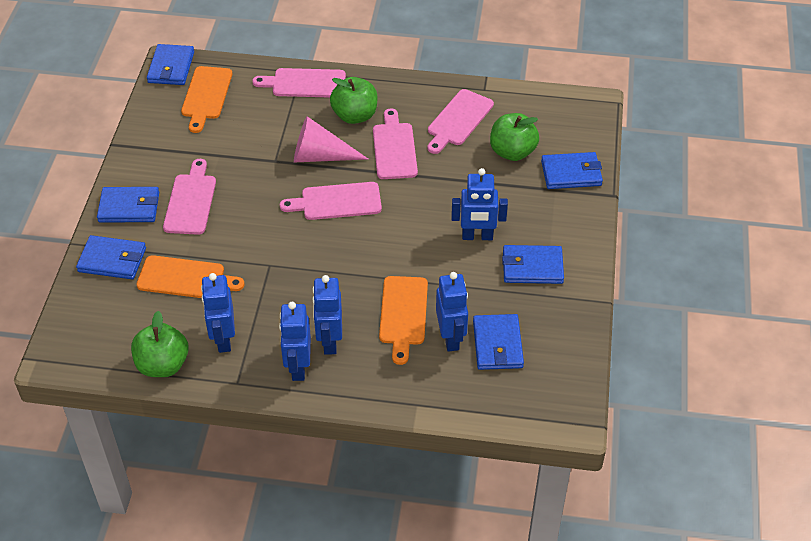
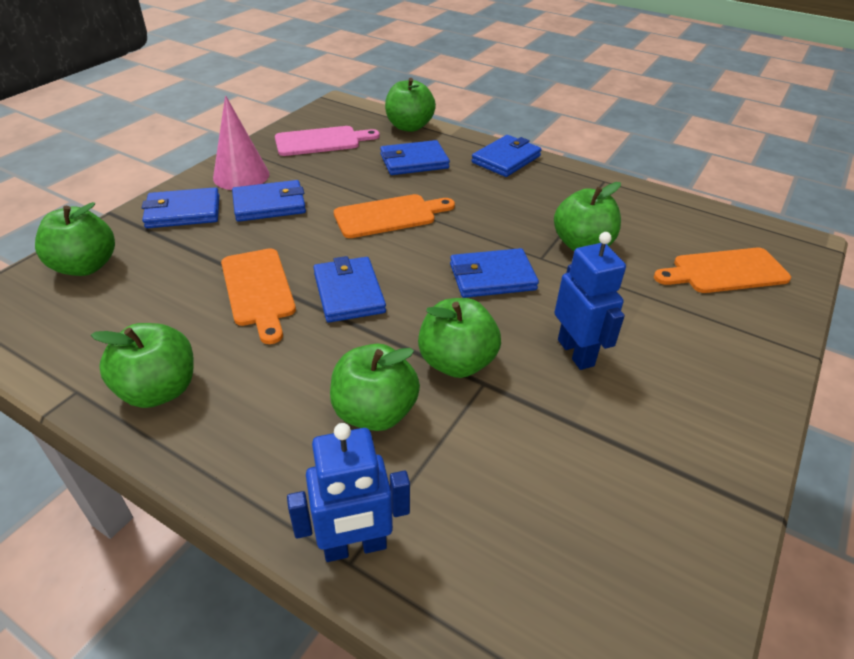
blue robot: [201,273,235,353] [279,302,311,381] [313,275,342,355] [436,272,468,352] [451,168,508,240] = 5 -> [287,423,410,562] [555,232,626,370] = 2
green apple: [131,311,189,377] [330,77,378,124] [490,113,539,161] = 3 -> [35,202,115,276] [91,323,194,408] [330,344,420,431] [385,78,436,132] [418,298,501,378] [554,182,621,251] = 6
pink cutting board: [163,159,216,235] [252,68,346,98] [280,182,382,220] [373,108,418,179] [427,89,494,154] = 5 -> [275,126,380,156] = 1

